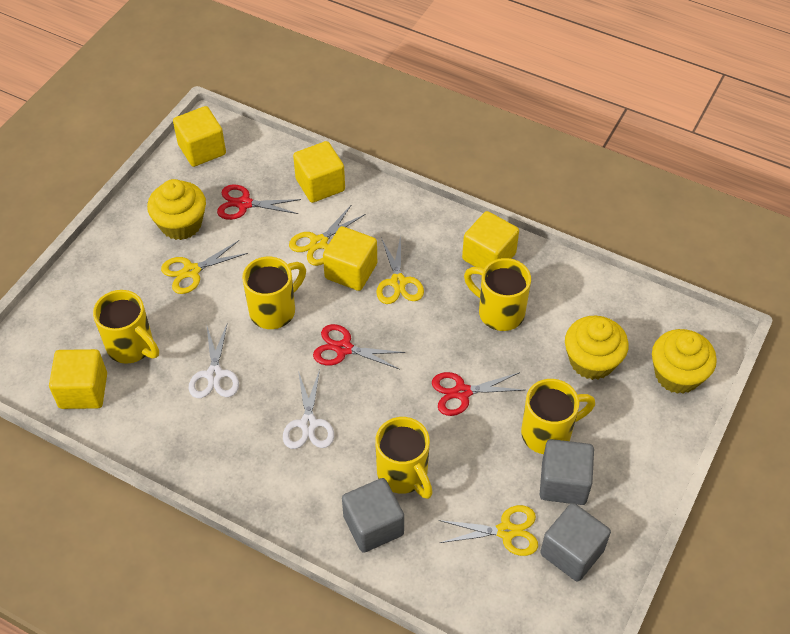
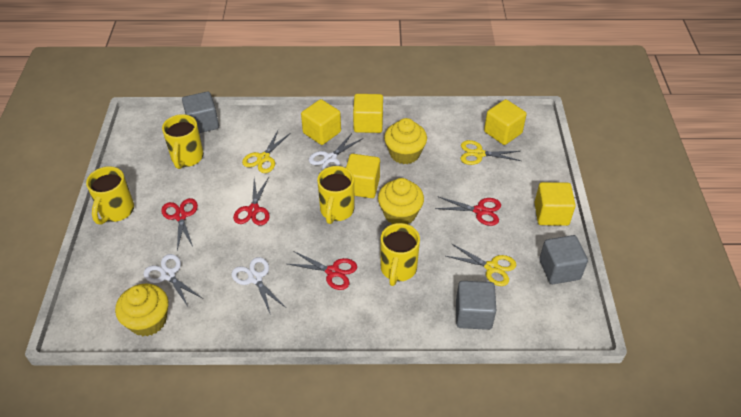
red scissors: [217,184,301,220] [313,324,406,369] [432,372,524,416] = 3 -> [161,198,198,250] [233,177,270,226] [288,251,357,290] [435,197,501,226] = 4
white scissors: [189,322,239,398] [283,369,334,449] = 2 -> [143,254,203,307] [231,257,286,315] [309,133,363,170] = 3
yellow mug: [93,290,159,364] [242,257,306,329] [375,417,433,499] [464,258,531,331] [521,379,595,454] = 5 -> [86,166,134,225] [162,114,204,169] [317,166,354,224] [380,223,420,286] = 4
yellow scissors: [161,240,248,294] [289,205,366,266] [376,236,424,304] [439,505,538,556] = 4 -> [242,131,291,173] [446,244,516,286] [461,140,521,165] = 3

